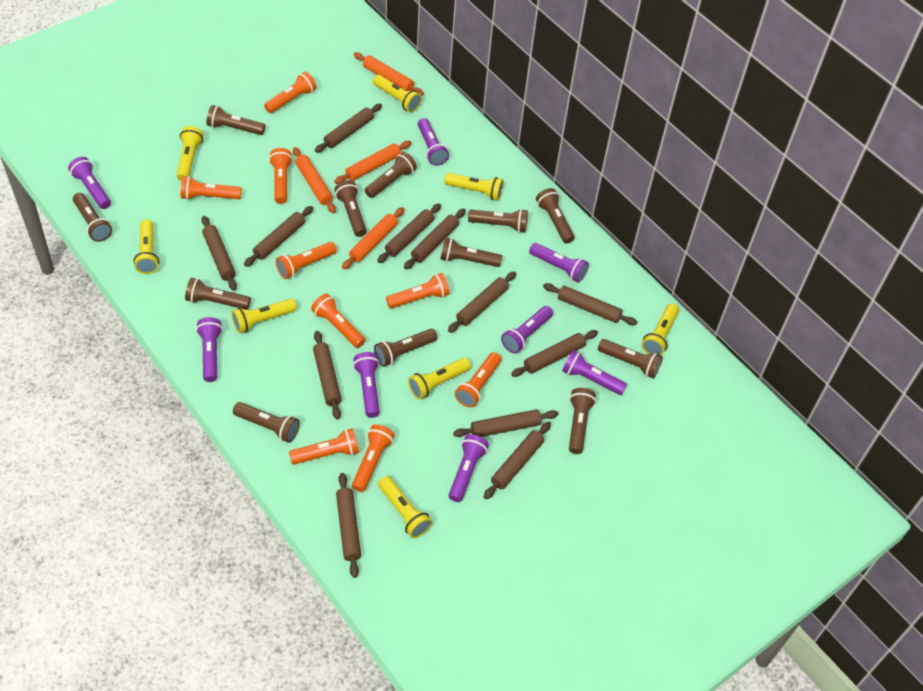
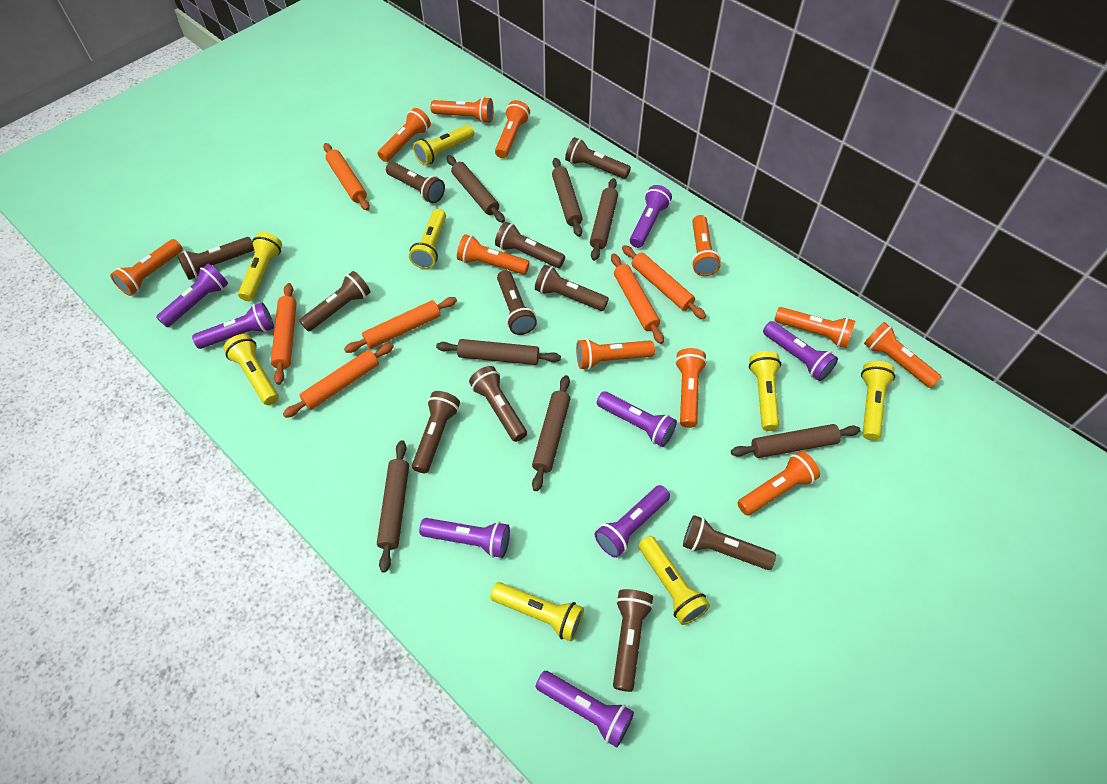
brown flashlight: [73,193,112,242] [185,278,251,310] [206,105,265,135] [233,402,300,443] [334,180,367,237] [365,152,417,198] [374,329,437,367] [440,237,502,267] [468,209,528,233] [536,188,575,244] [569,388,596,454] [598,339,663,379] = 12 -> [177,237,254,280] [299,271,371,332] [386,162,445,203] [412,391,460,473] [469,366,527,442] [495,222,565,268] [497,270,537,335] [535,265,609,311] [565,137,631,179] [613,589,653,692] [683,515,776,570] = 11
brown rolling pin: [201,216,237,291] [244,206,313,267] [313,331,342,419] [315,104,382,153] [336,473,361,578] [377,203,441,263] [404,208,466,269] [448,271,516,333] [453,409,558,437] [484,422,551,499] [511,330,598,377] [543,283,637,326] = 12 -> [377,440,409,573] [436,339,561,365] [447,155,505,223] [532,375,570,491] [552,158,583,237] [590,178,618,261] [731,424,860,458] = 7
orange flashlight: [181,176,242,200] [264,72,317,113] [269,148,293,204] [276,242,337,279] [289,428,359,465] [311,294,366,348] [352,424,395,492] [386,273,449,309] [455,352,501,407] = 9 -> [110,239,183,296] [378,108,431,162] [431,97,494,123] [457,234,530,275] [495,100,530,158] [576,338,655,370] [675,348,707,428] [691,215,721,276] [737,451,820,516] [774,307,855,348] [864,322,941,388] = 11
orange rolling pin: [293,147,336,213] [334,141,412,184] [342,207,404,269] [354,52,424,96] = 4 -> [271,283,297,385] [283,343,394,418] [323,143,370,211] [344,297,457,353] [611,254,664,344] [622,245,706,319] = 6

